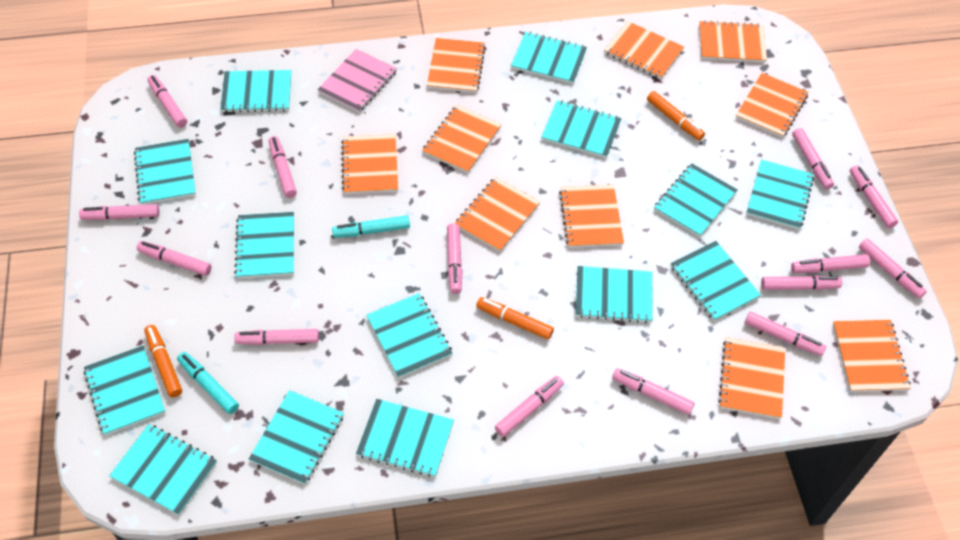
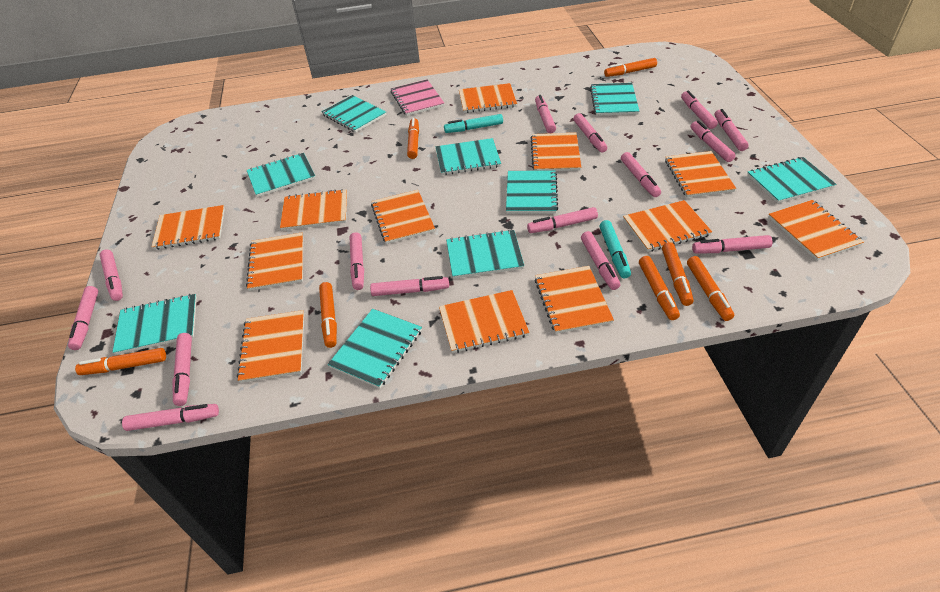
orange marker: [144,325,182,398] [476,297,554,339] [647,91,705,140] = 3 -> [75,348,166,375] [319,282,337,348] [407,118,419,159] [604,58,657,77] [639,256,680,320] [662,242,694,306] [687,256,734,321] = 7
orange notebook: [341,134,398,194] [422,105,501,173] [427,38,486,93] [455,177,540,252] [559,185,624,248] [604,21,684,79] [699,20,767,63] [718,337,785,419] [736,73,809,138] [833,320,911,392] = 10 -> [152,205,225,250] [237,310,304,383] [246,232,303,291] [280,189,347,230] [371,190,435,244] [439,290,530,353] [459,83,517,113] [531,133,581,171] [535,266,614,334] [623,200,712,252] [665,151,736,198] [768,200,864,261] = 12
pink marker: [79,204,160,220] [137,241,211,276] [147,75,187,127] [234,329,319,345] [269,136,297,198] [447,223,462,294] [495,376,564,437] [612,368,694,415] [745,312,826,356] [761,275,842,290] [791,254,870,273] [792,128,834,189] [850,165,898,228] [859,239,927,299] = 14 -> [68,286,98,350] [100,250,123,301] [122,404,219,431] [172,333,192,406] [350,232,364,290] [370,276,449,296] [527,207,598,233] [535,95,556,133] [573,113,607,153] [581,231,620,290] [621,152,661,197] [681,91,718,129] [691,121,735,162] [692,235,773,254] [715,109,749,151] = 15
turquoise notebook: [84,345,166,436] [109,424,217,515] [134,139,196,205] [220,70,291,113] [234,212,294,278] [249,390,344,484] [356,399,454,477] [366,293,452,378] [511,32,587,84] [541,100,622,158] [576,266,653,323] [654,164,738,237] [671,241,761,321] [746,159,814,230] = 14 -> [112,294,197,355] [247,153,316,197] [321,95,387,132] [328,309,422,389] [436,138,501,175] [446,229,524,279] [506,170,558,214] [590,83,639,116] [747,157,836,203] = 9

